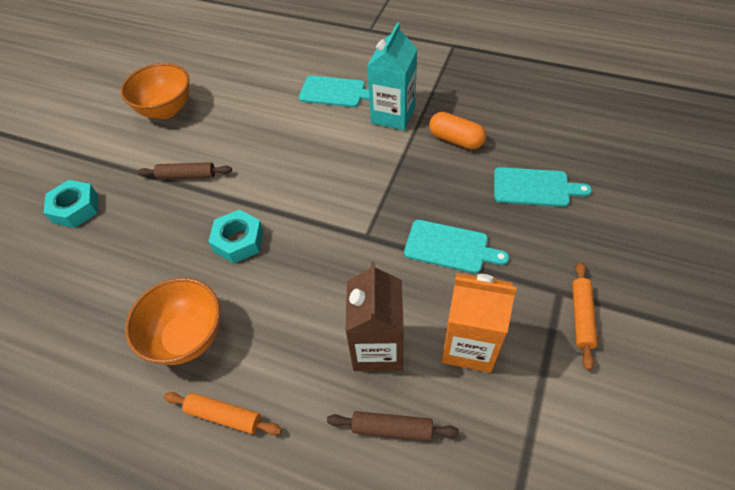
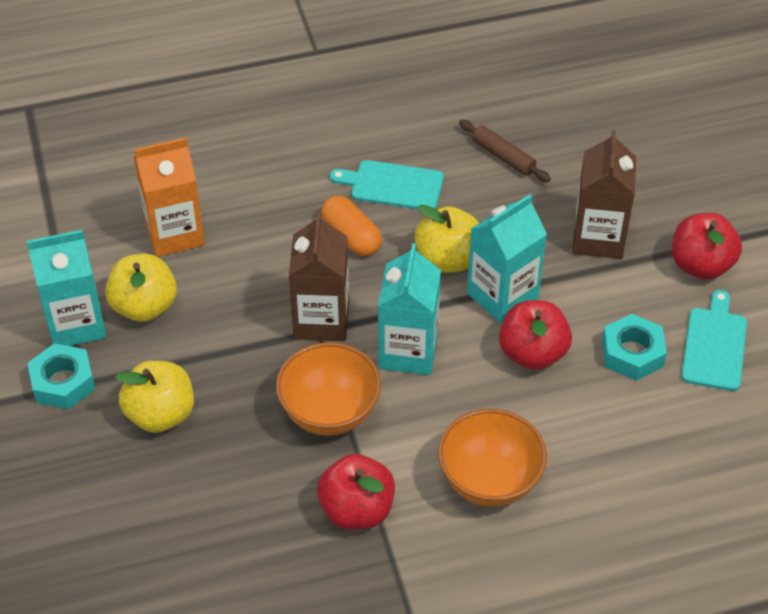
brown carton: [345,262,404,371] = 1 -> [289,212,349,341] [572,130,636,259] = 2
brown rolling pin: [137,162,232,180] [327,411,459,441] = 2 -> [459,120,551,182] = 1
orange rolling pin: [164,392,282,435] [572,262,598,370] = 2 -> none = 0
red apple: none = 0 -> [317,454,395,530] [499,300,572,370] [672,213,742,280] = 3
turquoise carton: [367,22,417,130] = 1 -> [27,230,107,346] [378,243,441,375] [467,194,547,324] = 3
turquoise cutting board: [299,76,369,107] [404,220,509,273] [494,167,592,207] = 3 -> [330,160,444,210] [681,290,747,391] = 2
yellow apple: none = 0 -> [105,254,177,322] [115,361,194,433] [415,204,479,273] = 3

